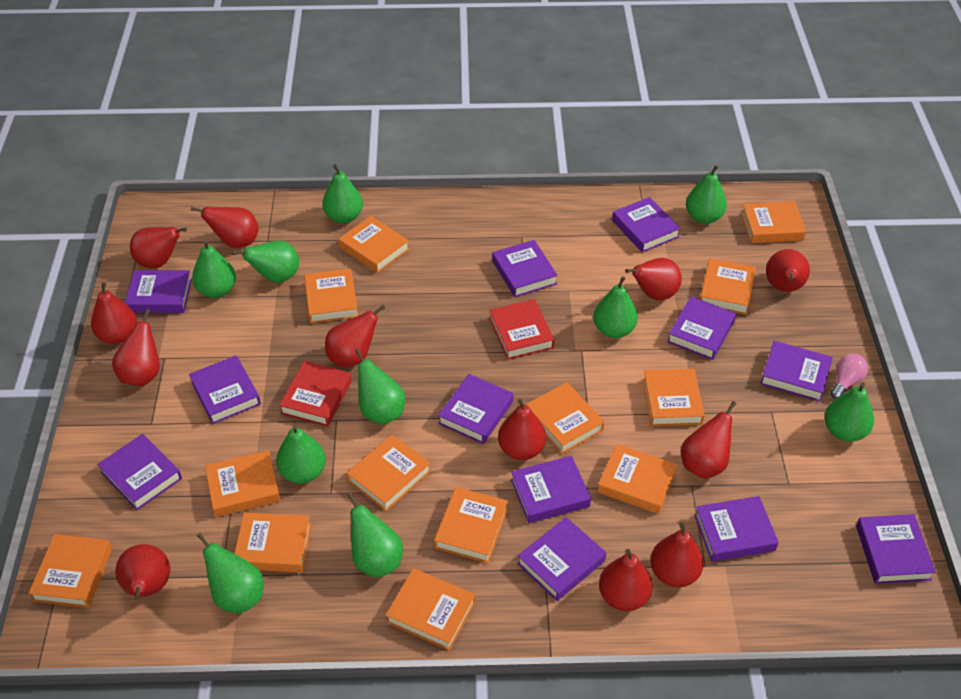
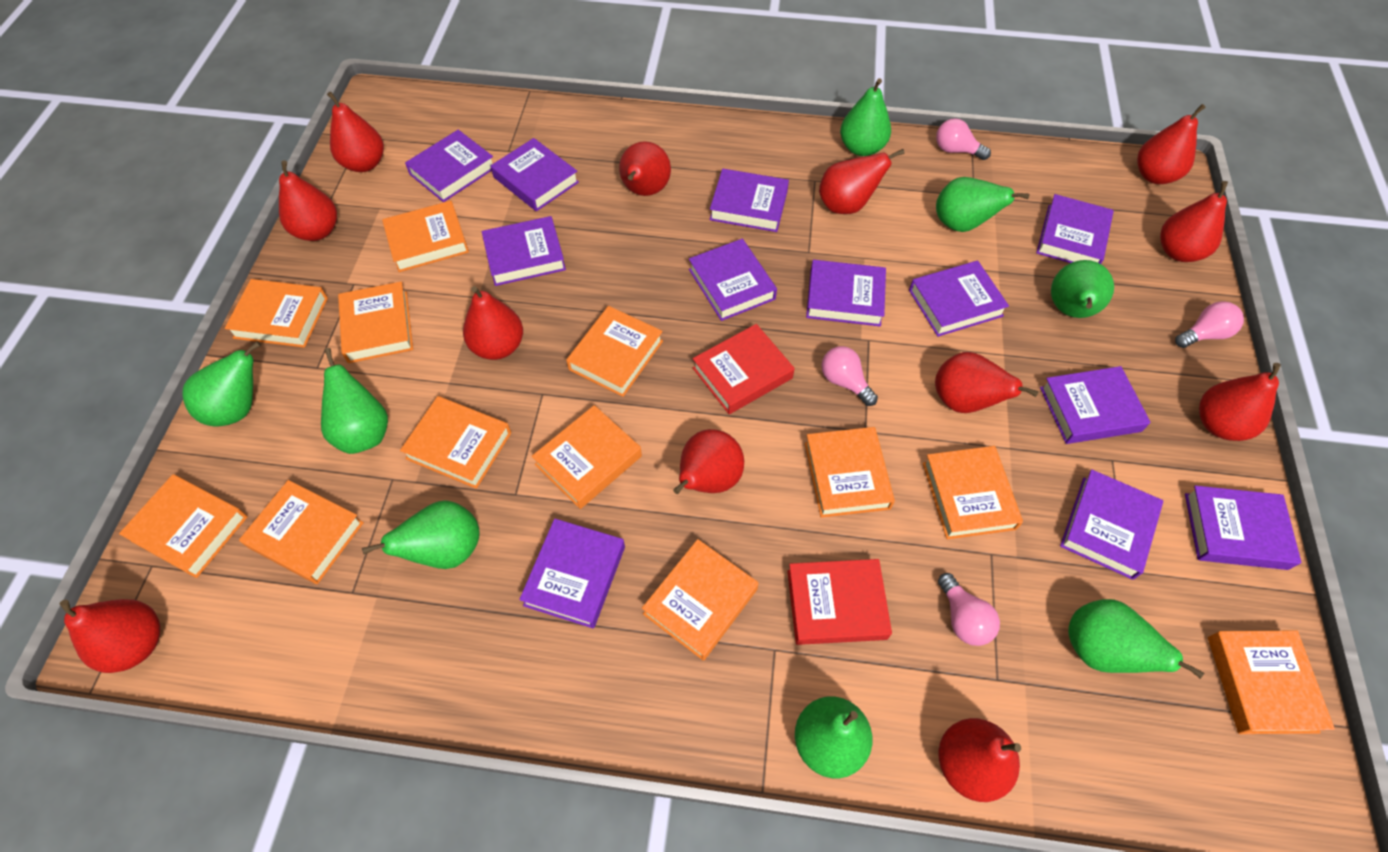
green pear: [192,240,236,298] [197,533,263,613] [232,240,299,283] [276,424,326,484] [322,164,363,223] [347,493,403,578] [355,349,405,425] [593,276,638,338] [686,165,727,224] [825,382,874,442] = 10 -> [182,341,261,426] [321,348,388,454] [362,500,480,569] [795,696,872,778] [840,78,891,156] [936,177,1030,232] [1051,260,1114,318] [1068,599,1205,679] = 8
orange book: [29,534,112,608] [205,450,281,517] [234,513,311,573] [304,268,358,323] [338,216,410,273] [347,434,431,511] [386,568,475,651] [434,487,508,563] [526,382,605,454] [597,444,677,514] [643,368,705,426] [700,258,756,315] [741,201,806,243] = 13 -> [119,474,247,578] [225,279,328,348] [239,480,364,584] [338,282,413,363] [382,201,469,272] [400,396,511,489] [532,405,642,509] [566,306,663,397] [642,539,759,661] [805,427,895,518] [923,446,1023,539] [1208,631,1335,734] = 12
pink light bulb: [831,354,868,399] = 1 -> [821,346,878,406] [936,118,991,160] [938,573,1000,646] [1175,301,1244,348] = 4

